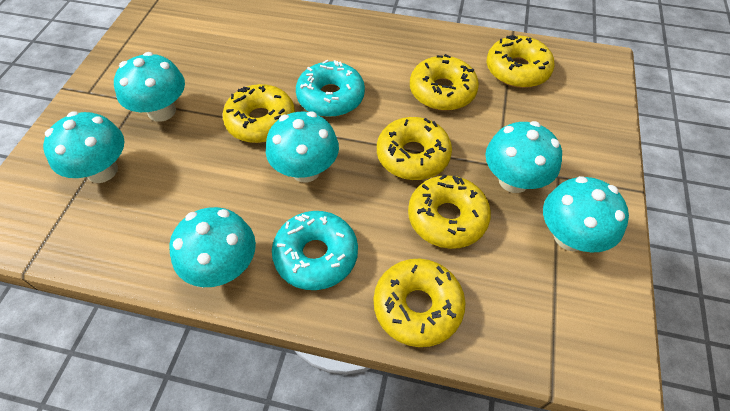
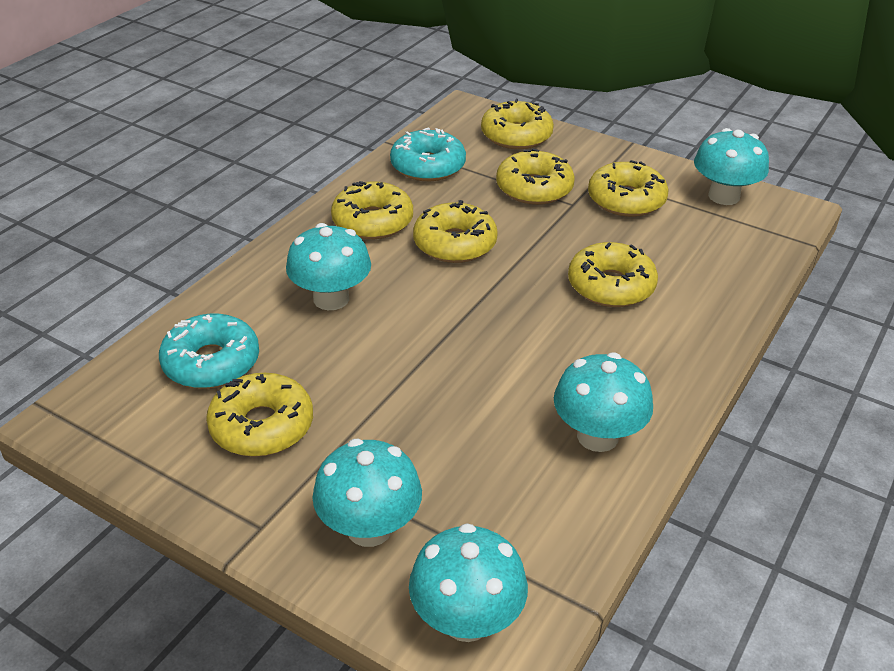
turquoise mushroom: [43,111,124,183] [114,52,185,122] [169,207,256,287] [266,111,339,182] [485,121,562,193] [543,176,629,253] = 6 -> [286,223,371,310] [312,439,422,547] [409,523,528,642] [554,353,653,452] [694,128,769,205] = 5
yellow donut: [223,84,295,143] [374,259,466,347] [377,117,452,180] [408,174,491,249] [410,54,479,111] [487,35,555,88] = 6 -> [206,373,313,457] [331,181,413,239] [413,200,498,263] [481,99,554,149] [496,149,575,205] [568,242,658,307] [588,160,669,217] = 7

